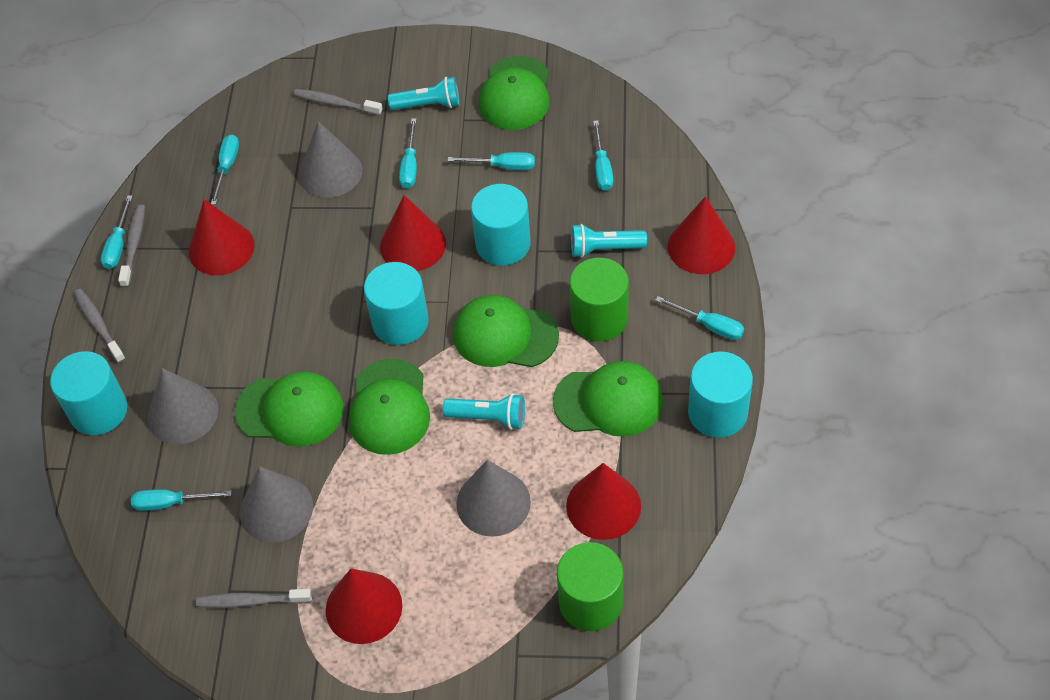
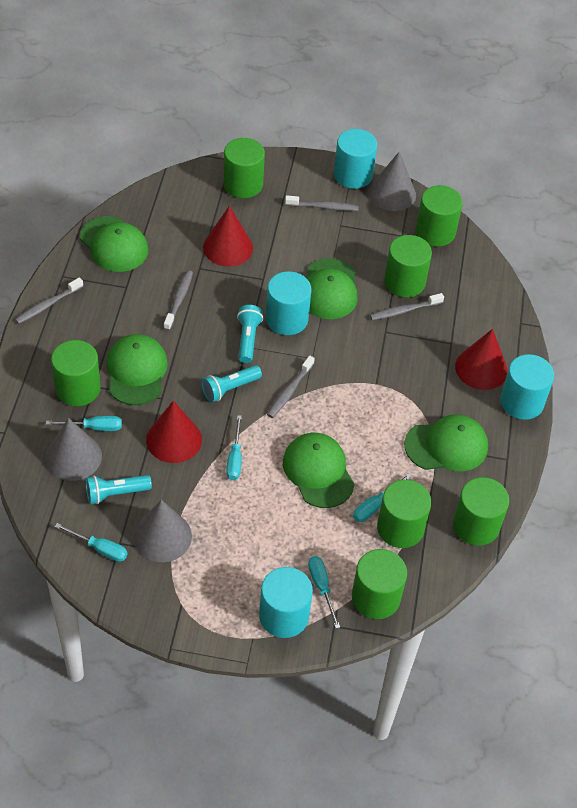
green cylinder: [557,542,623,631] [570,258,629,341] = 2 -> [51,340,101,406] [223,138,265,198] [352,549,407,619] [377,479,432,548] [384,235,432,297] [416,185,463,247] [453,477,509,546] = 7
grey cone: [148,368,218,444] [240,466,313,543] [299,121,362,198] [456,460,531,537] = 4 -> [45,418,102,481] [133,500,192,562] [368,152,416,211] = 3
grey toothbrush: [74,289,126,363] [118,205,145,288] [196,589,312,608] [293,89,383,116] = 4 -> [15,277,83,324] [164,270,193,331] [267,356,315,418] [285,195,359,211] [370,293,444,320] = 5
red cone: [189,199,254,275] [326,568,402,644] [380,195,446,271] [566,463,641,540] [668,196,735,274] = 5 -> [146,401,202,463] [203,206,253,267] [455,329,508,390] = 3
turquoise screwdriver: [101,195,133,269] [131,489,232,511] [211,134,239,205] [399,118,417,188] [448,152,535,170] [593,120,613,191] [655,296,744,340] = 7 -> [46,416,122,431] [55,523,128,562] [226,415,242,480] [308,556,340,629] [353,474,411,522] = 5

